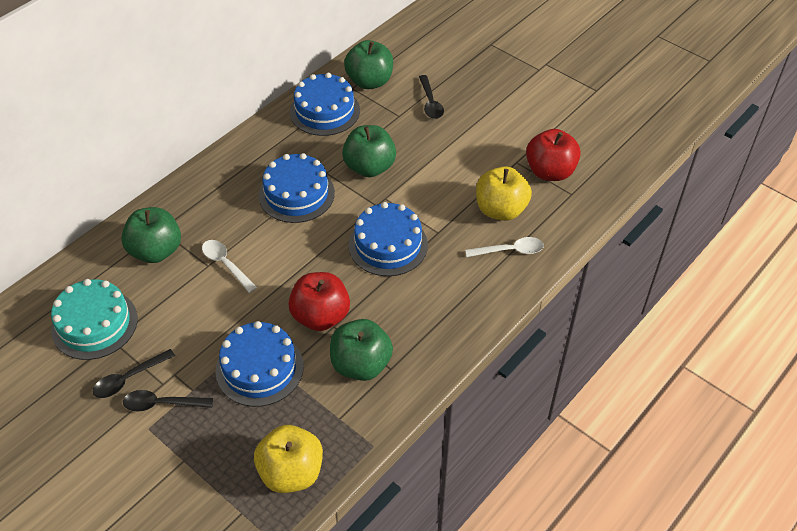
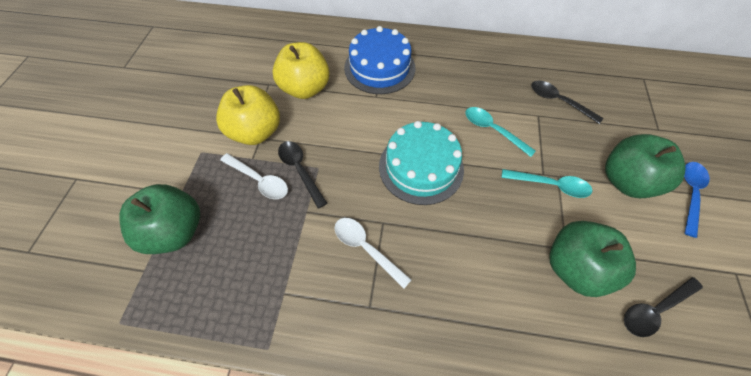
blue cake: [216,321,304,407] [259,153,335,223] [290,73,360,136] [349,202,428,276] = 4 -> [344,26,415,94] = 1
blue spoon: none = 0 -> [684,162,710,238] = 1
green apple: [121,207,181,263] [330,319,393,381] [342,125,396,177] [344,40,393,89] = 4 -> [120,184,200,254] [549,221,636,297] [605,134,686,198] = 3
red apple: [288,272,350,331] [526,129,581,181] = 2 -> none = 0
turquoise spoon: none = 0 -> [465,107,536,157] [501,169,592,198] = 2

